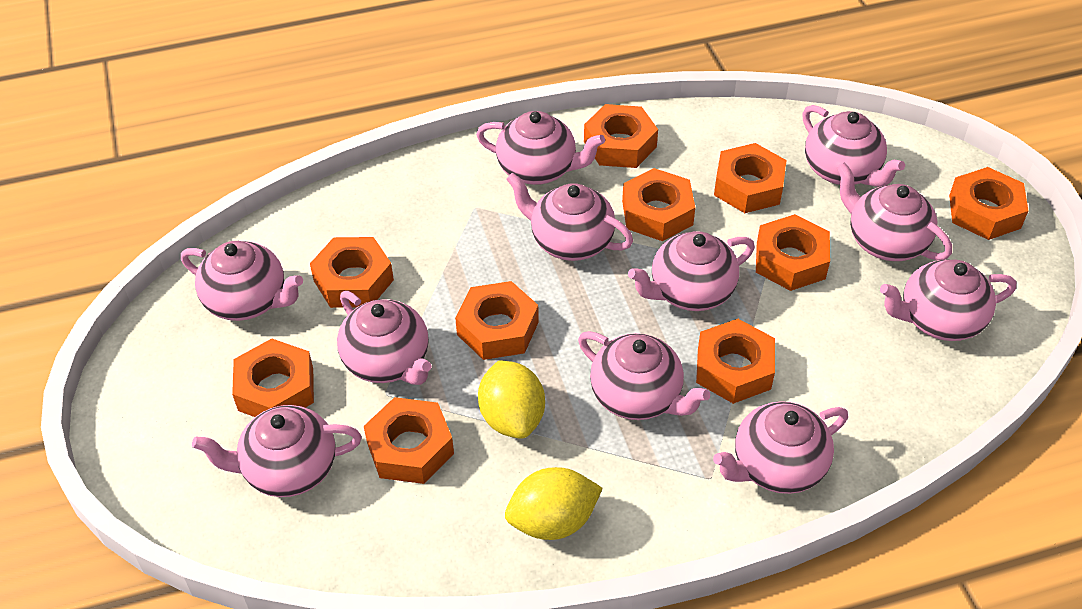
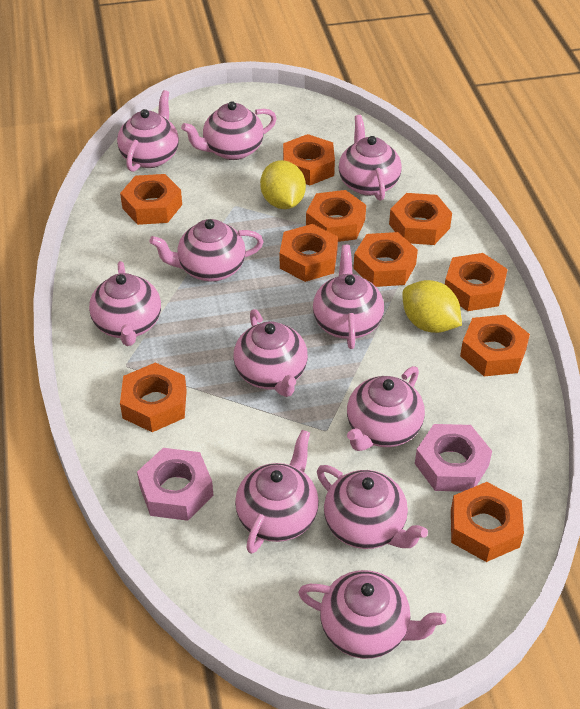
pink nut: none = 0 -> [137,448,214,521] [415,424,492,492] = 2

